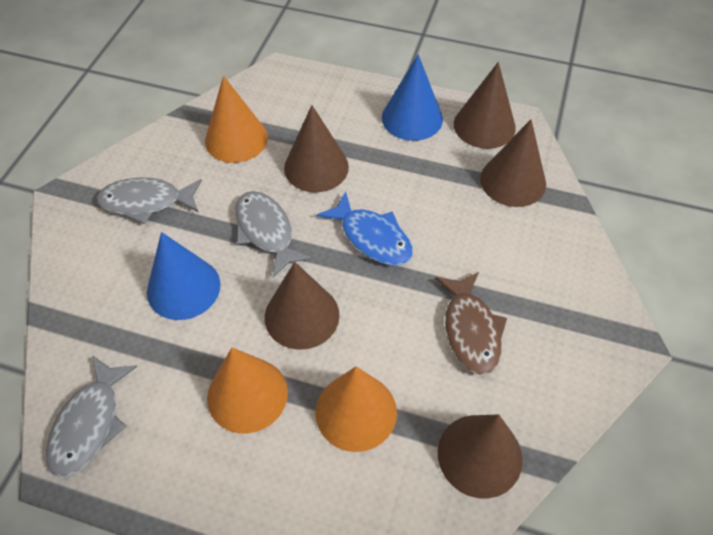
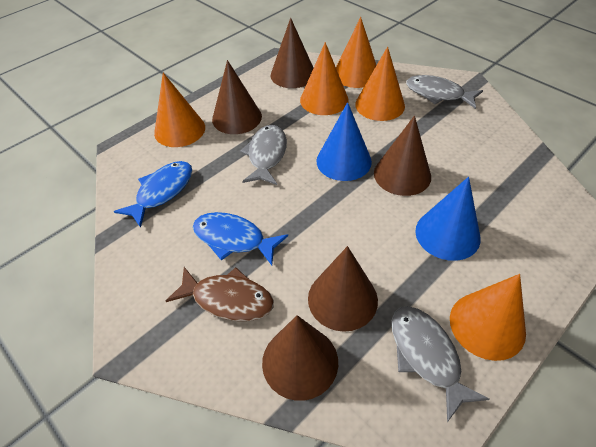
blue fish: [317,191,413,265] = 1 -> [114,161,192,228] [193,212,288,265] = 2
orange cone: [205,76,268,163] [207,348,288,434] [315,366,397,452] = 3 -> [154,73,205,147] [300,42,348,115] [336,17,376,88] [355,47,405,121] [450,274,526,361] = 5

